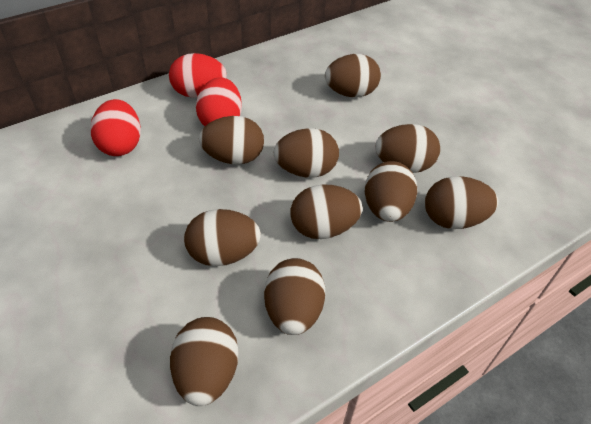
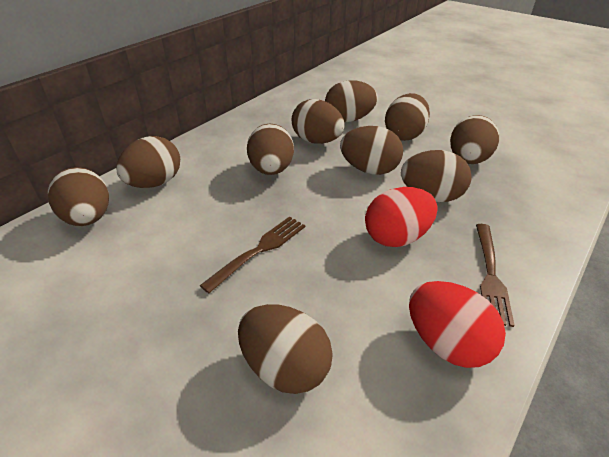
brown fork: none = 0 -> [200,216,305,293] [476,224,515,327] = 2
red egg: [90,99,141,156] [169,53,227,98] [196,77,242,126] = 3 -> [365,187,438,247] [409,281,506,368] = 2

